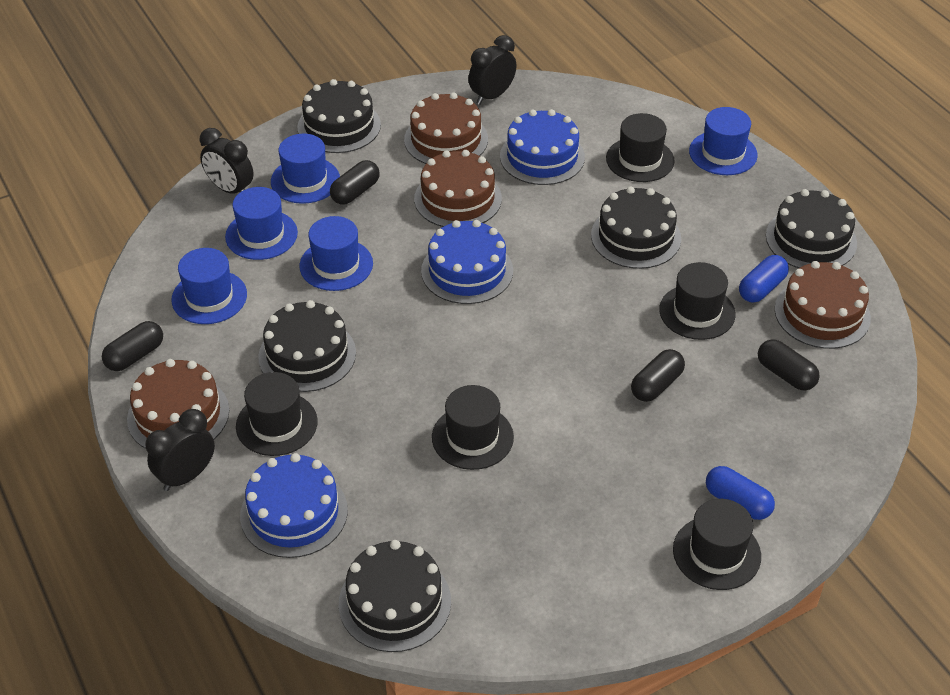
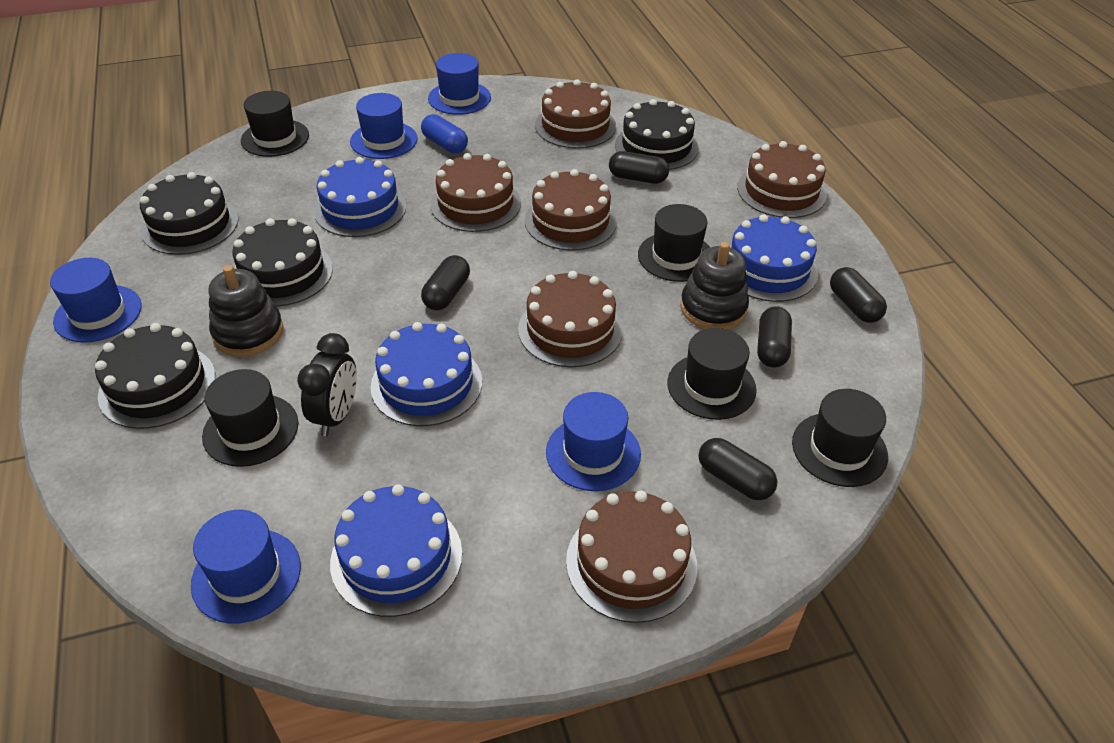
black cake: [258,300,356,392] [298,79,381,153] [339,540,451,652] [591,186,681,269] [766,189,857,268] = 5 -> [95,323,215,429] [140,172,239,255] [232,218,333,307] [615,99,699,170] = 4
black capsule: [102,321,163,371] [330,160,380,205] [631,349,685,402] [758,339,820,390] = 4 -> [421,255,470,310] [609,151,669,184] [699,438,777,500] [757,306,792,367] [830,267,887,323] = 5
black clock: [145,409,215,491] [200,128,254,194] [468,35,516,105] = 3 -> [297,333,357,436] = 1
black stacking toy: none = 0 -> [209,265,283,357] [680,242,749,330] = 2
blue cake: [240,453,348,558] [421,220,513,304] [500,109,585,185] = 3 -> [314,157,406,237] [330,484,462,617] [370,322,482,426] [730,214,818,302] = 4
blue capsule: [706,466,775,520] [739,255,789,303] = 2 -> [421,114,468,154] = 1
brown cake: [127,359,229,449] [404,93,488,164] [414,150,502,227] [775,261,871,349] = 4 -> [430,153,521,232] [518,271,623,367] [525,169,617,251] [535,79,616,149] [566,491,697,623] [737,141,827,218] = 6

